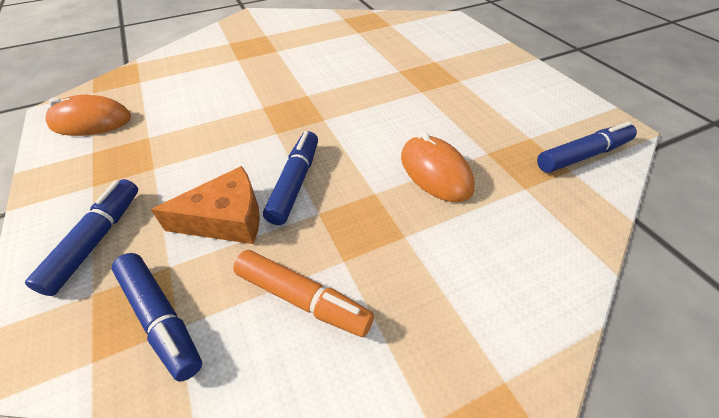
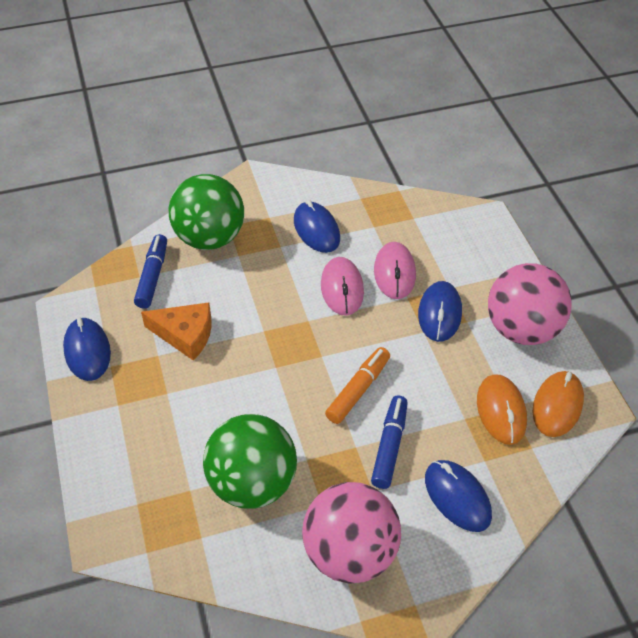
blue marker: [25,179,138,296] [112,253,202,382] [263,131,318,225] [537,122,637,173] = 4 -> [134,234,167,309] [371,396,408,489] = 2
blue mouse: none = 0 -> [63,317,111,381] [294,200,340,253] [418,281,462,342] [425,460,492,532] = 4
green ball: none = 0 -> [168,174,244,250] [203,414,297,509] = 2
pink ball: none = 0 -> [302,482,401,584] [488,263,572,345] = 2
pink mouse: none = 0 -> [321,257,364,316] [374,242,416,299] = 2

